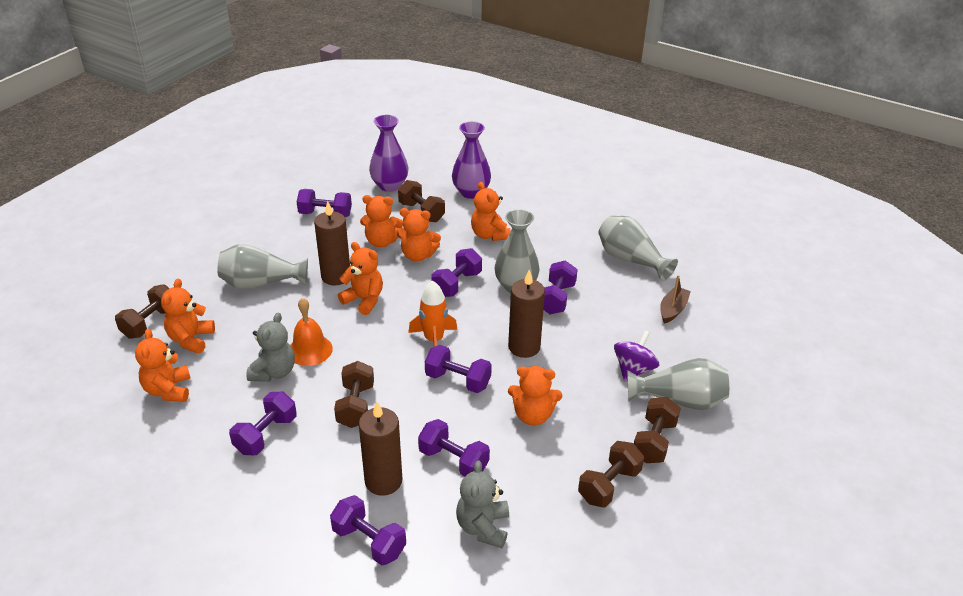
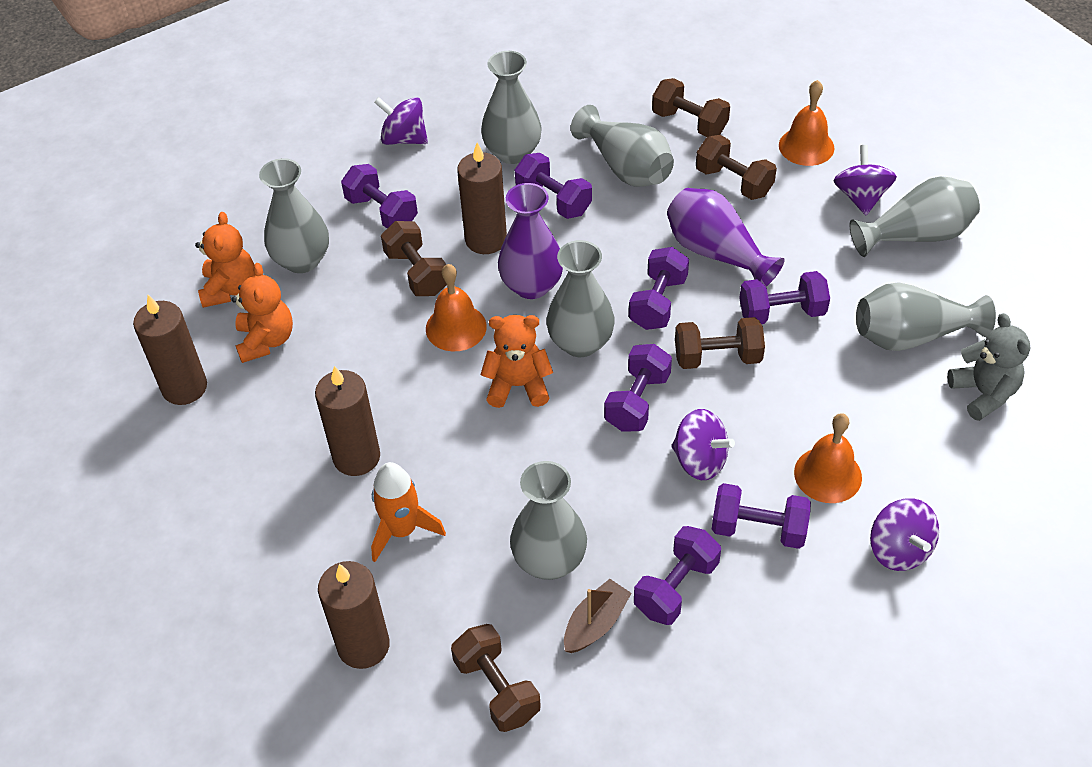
brown candle: [314,201,350,285] [359,402,402,496] [508,270,545,358] = 3 -> [133,295,207,405] [315,366,380,476] [318,561,390,669] [457,142,507,254] = 4
grey teddy bear: [246,313,295,382] [456,460,509,548] = 2 -> [947,313,1031,421] = 1
grey vase: [218,244,308,289] [495,209,539,293] [598,216,678,282] [627,358,729,410] = 4 -> [259,158,329,273] [481,51,541,164] [510,461,587,580] [547,240,615,357] [571,105,674,187] [849,176,980,257] [856,282,996,351] = 7
orange bell: [290,298,333,366] = 1 -> [426,264,487,351] [779,80,834,166] [794,413,862,503] = 3
orange teddy bear: [135,329,190,402] [161,278,215,354] [338,242,383,315] [360,195,403,247] [397,208,441,262] [471,182,511,241] [508,366,562,426] = 7 -> [195,212,255,308] [232,263,293,363] [480,315,553,408] = 3
purple spinning top: [614,330,659,382] = 1 -> [374,97,428,145] [671,409,735,480] [834,145,897,215] [870,498,939,571] = 4

